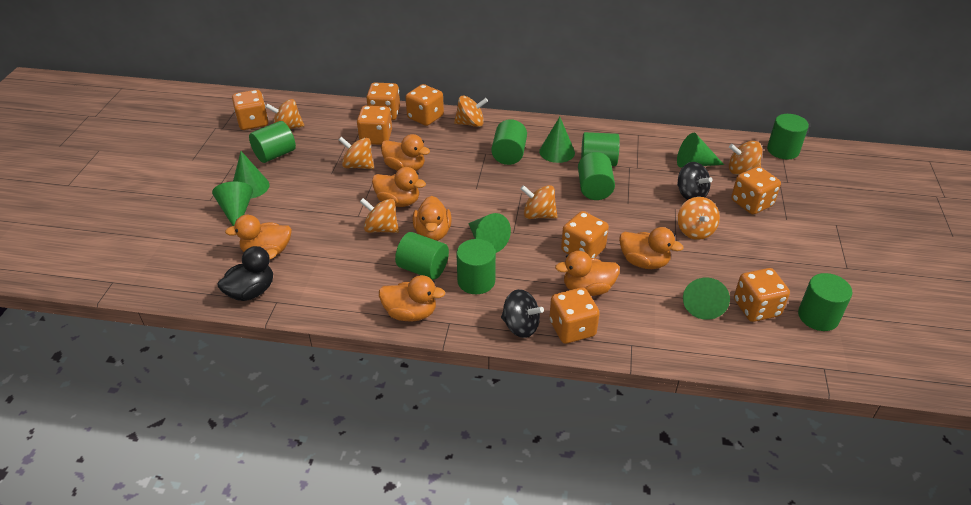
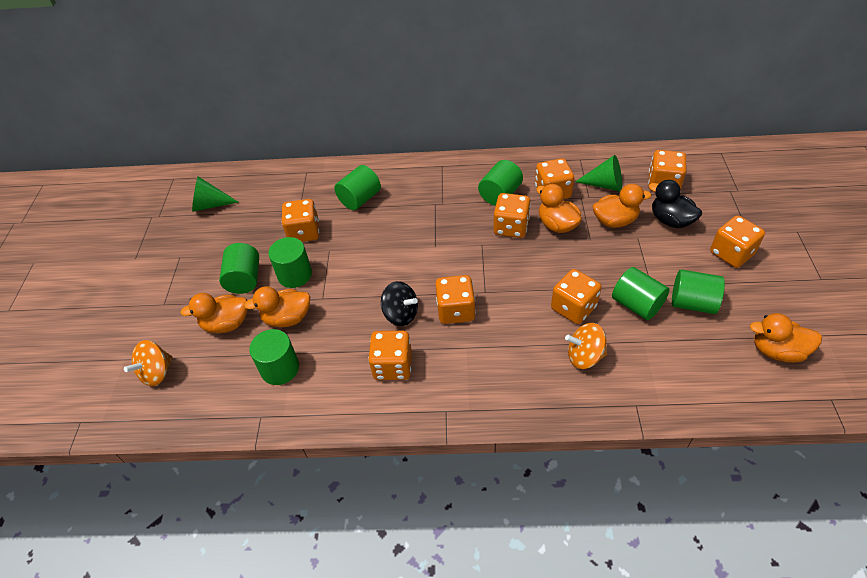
black spinning top: [501,289,544,338] [677,162,712,200] = 2 -> [381,281,418,326] = 1
green cone: [212,181,253,226] [233,151,269,199] [468,213,511,253] [539,117,575,163] [677,133,724,168] [683,278,730,320] = 6 -> [192,176,238,212] [575,155,622,191] = 2
green cylinder: [249,121,296,163] [395,232,449,280] [456,239,496,294] [491,119,527,165] [578,152,615,200] [581,132,620,166] [767,114,809,159] [798,273,853,331] = 8 -> [219,243,259,294] [249,329,299,385] [268,237,312,288] [334,165,381,210] [478,160,523,206] [612,267,669,320] [672,269,725,314] = 7
orange duck: [225,215,292,255] [372,167,426,207] [379,275,445,322] [381,134,430,171] [413,196,452,241] [555,251,620,296] [619,227,684,269] = 7 -> [180,293,248,333] [244,286,310,327] [536,184,582,233] [593,184,651,228] [750,313,822,363] = 5
orange spinning top: [265,99,304,129] [339,136,374,169] [360,198,399,233] [454,95,488,127] [520,185,558,219] [678,197,720,240] [729,141,762,175] = 7 -> [124,340,173,386] [565,323,607,369] = 2

